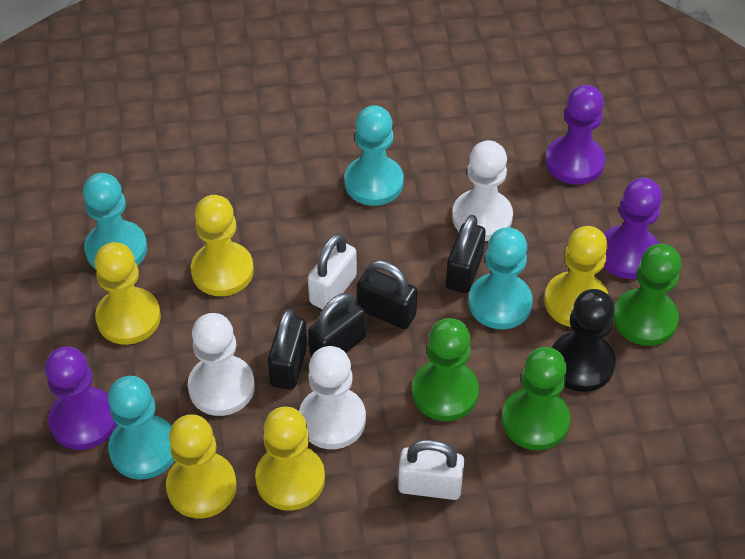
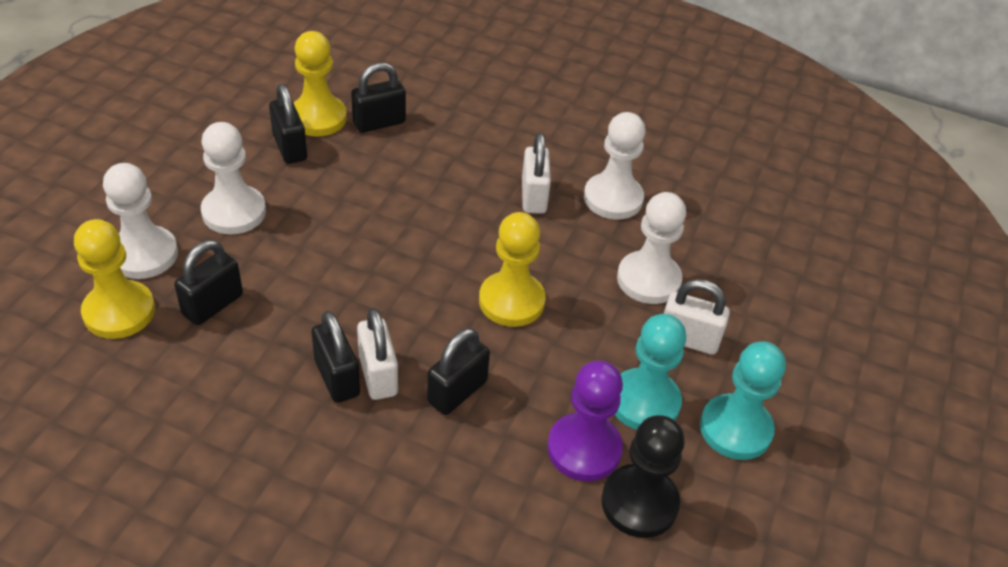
black padlock: [268,309,308,390] [308,293,366,356] [357,260,417,329] [446,215,486,293] = 4 -> [174,240,243,325] [269,84,307,164] [311,311,360,403] [351,62,406,133] [427,328,490,415] = 5
green pawn: [412,318,479,421] [502,347,570,450] [613,244,681,346] = 3 -> none = 0
purple pawn: [45,346,117,450] [546,85,605,185] [604,178,662,279] = 3 -> [547,361,623,481] = 1
turquoise pawn: [83,173,147,269] [108,376,174,480] [344,105,404,206] [469,227,533,329] = 4 -> [614,314,686,430] [700,341,786,460] = 2
white padlock: [308,233,357,309] [398,439,464,500] = 2 -> [357,308,398,400] [522,133,551,214] [664,279,730,355] = 3
white pawn: [188,313,255,416] [299,346,366,449] [452,140,513,241] = 3 -> [103,163,178,279] [201,122,266,234] [584,112,645,220] [617,192,686,304] = 4
yellow pawn: [94,242,161,345] [166,414,237,518] [191,195,254,296] [255,407,325,511] [544,226,608,327] = 5 -> [74,219,155,339] [294,31,347,137] [479,212,546,327] = 3

